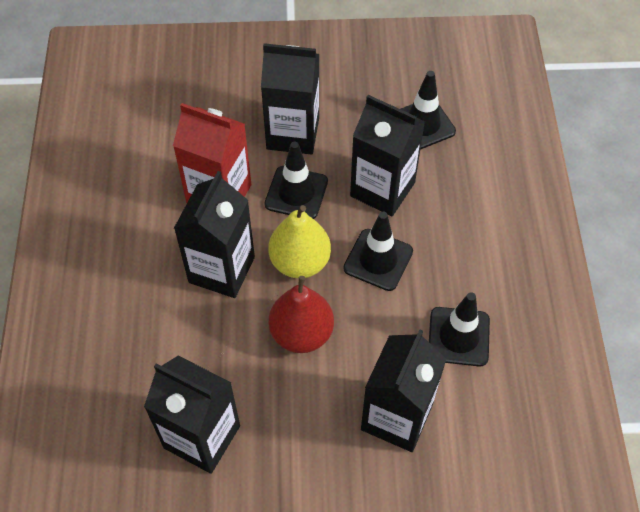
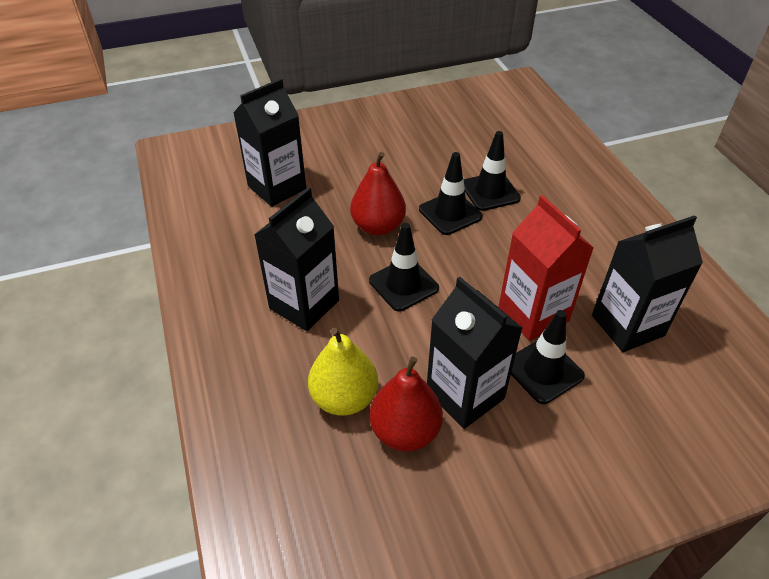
black carton: [144,356,240,474] [174,171,255,298] [261,43,319,155] [350,95,425,216] [361,330,446,452] = 5 -> [233,78,306,207] [254,187,339,331] [427,277,522,429] [592,215,703,352] = 4
red pear: [269,276,334,353] = 1 -> [350,152,406,235] [370,356,443,451] = 2

